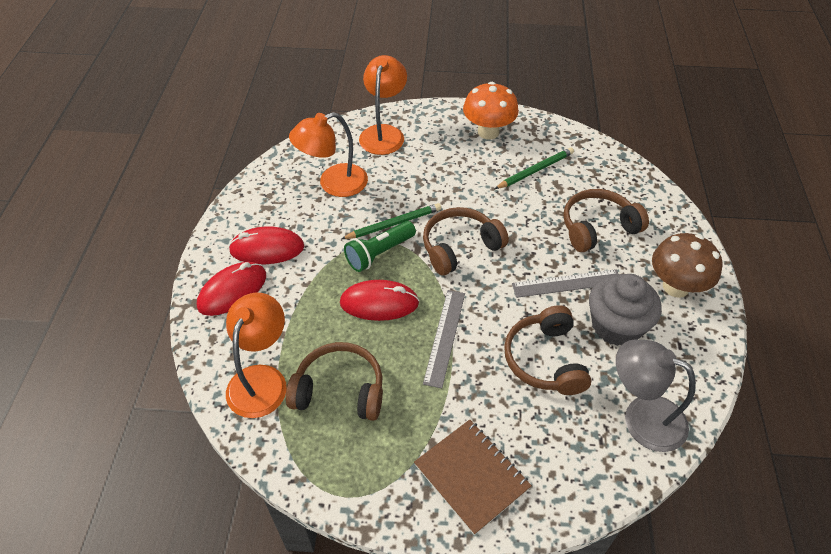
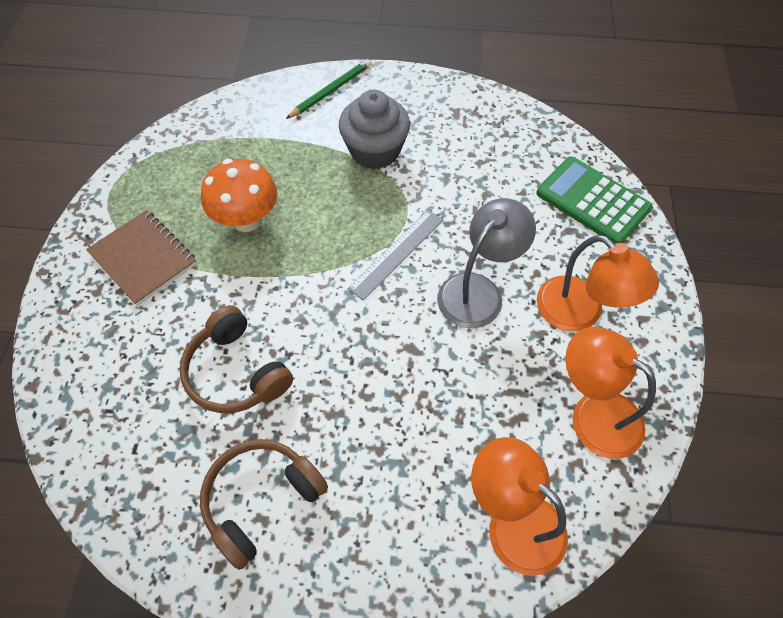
brown headphones: [286,342,383,421] [423,207,509,276] [504,305,592,395] [563,189,649,252] = 4 -> [179,305,293,413] [200,439,328,570] = 2
brown mushroom: [652,233,722,298] = 1 -> none = 0
green calculator: none = 0 -> [536,156,653,244] = 1
green flashlight: [344,221,416,272] = 1 -> none = 0
green pencil: [341,203,441,239] [495,147,574,189] = 2 -> [286,59,371,119] = 1
grey ruler: [423,290,465,388] [512,269,618,298] = 2 -> [348,210,443,301] = 1
red mouse: [197,262,266,316] [228,226,304,264] [340,280,419,321] = 3 -> none = 0

